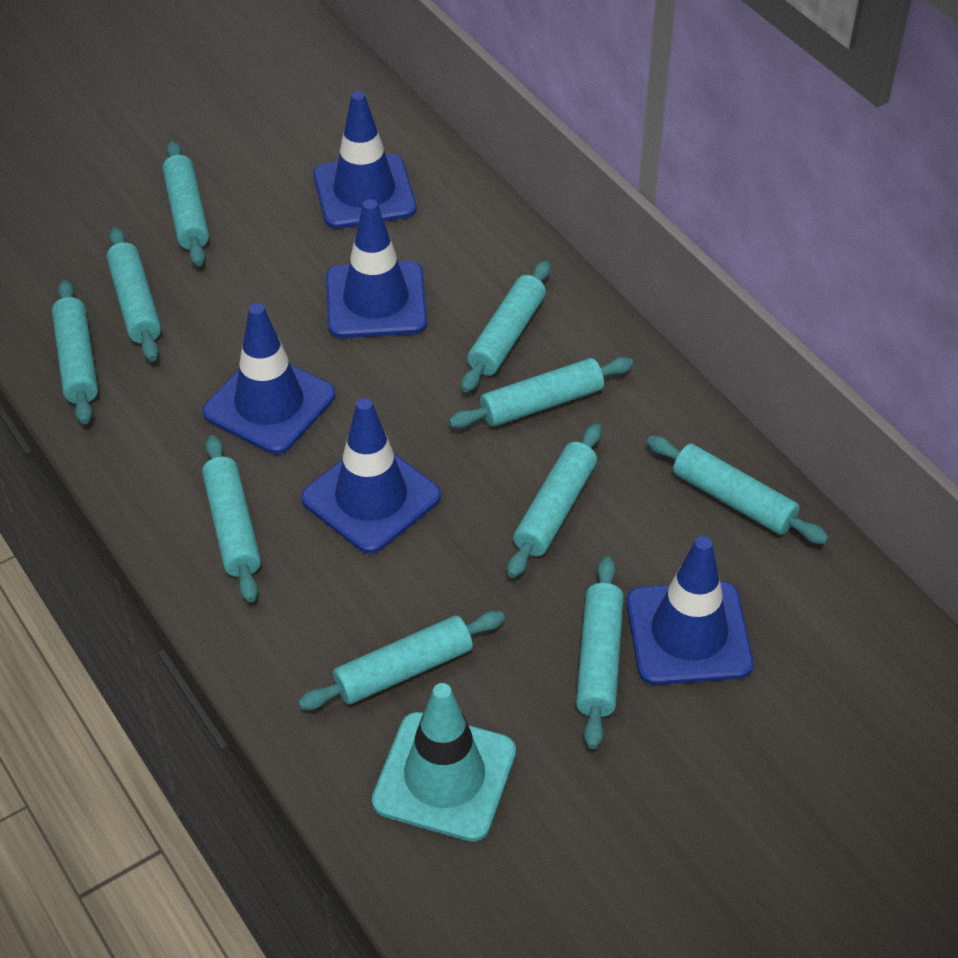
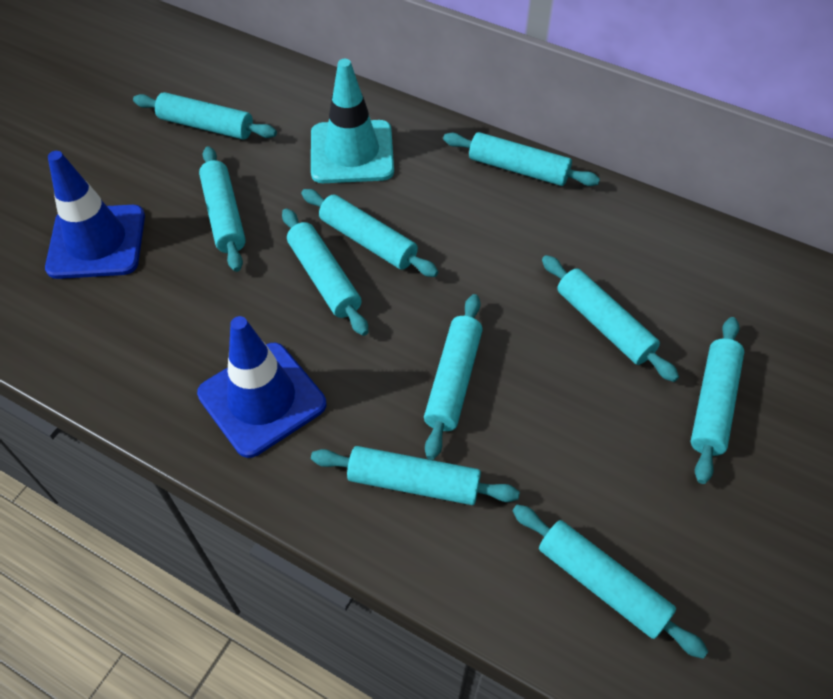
blue traffic cone: [203,303,335,454] [301,398,441,554] [313,91,416,229] [326,199,427,338] [627,536,754,685] = 5 -> [45,151,145,279] [197,316,326,458] = 2

